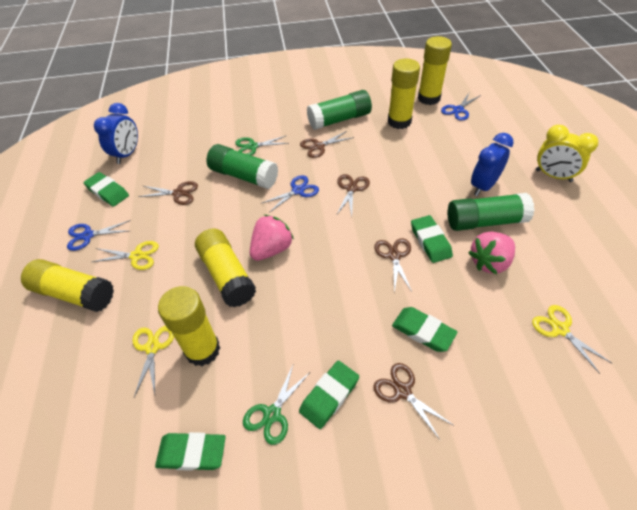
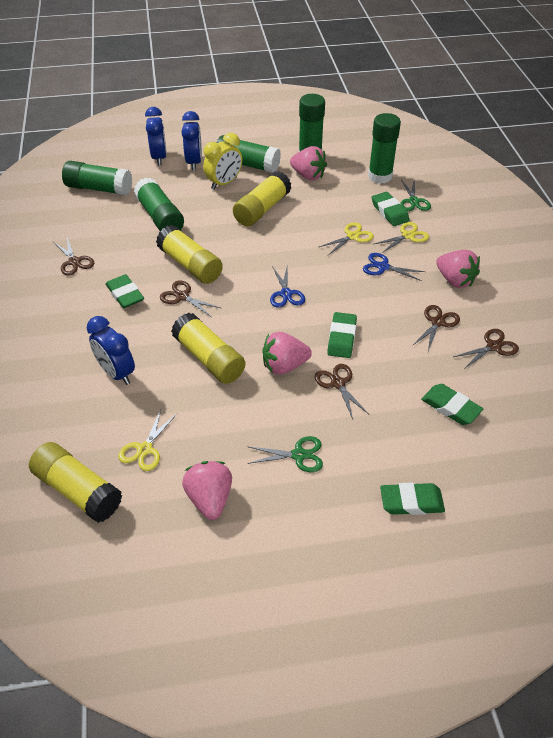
blue clock: [94,103,138,164] [471,133,514,196] = 2 -> [87,316,135,385] [145,107,167,166] [181,111,202,171] = 3
blue scissors: [67,220,131,251] [262,175,319,213] [441,93,481,121] = 3 -> [270,264,305,308] [363,253,425,281] = 2
green glue stick: [206,144,278,189] [307,90,372,130] [448,193,535,231] = 3 -> [62,161,132,196] [134,177,184,231] [216,135,281,173] [299,94,325,152] [368,113,401,184] = 5
pink strawberry: [250,215,294,261] [468,232,515,274] = 2 -> [182,461,232,520] [262,332,312,375] [290,146,327,180] [436,250,480,288] = 4
yellow glue stick: [21,259,114,312] [158,286,220,366] [195,229,256,307] [388,59,420,129] [418,36,452,105] = 5 -> [29,442,122,523] [156,225,223,284] [171,313,246,384] [233,171,291,226] = 4

